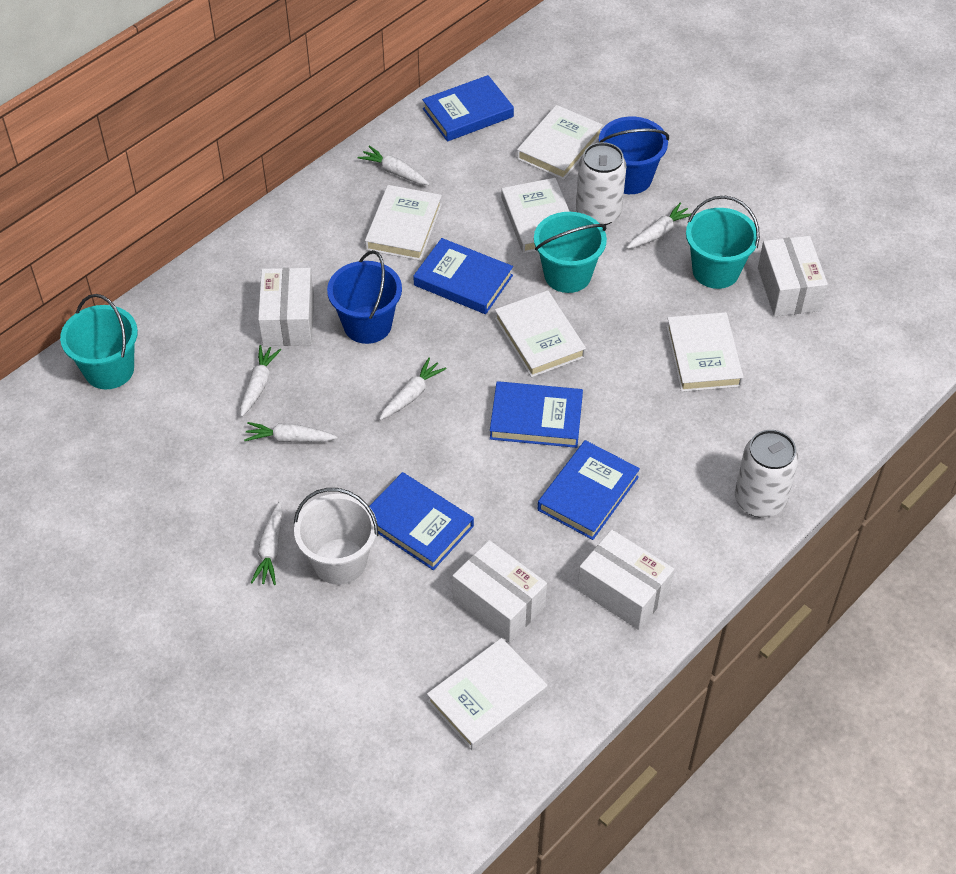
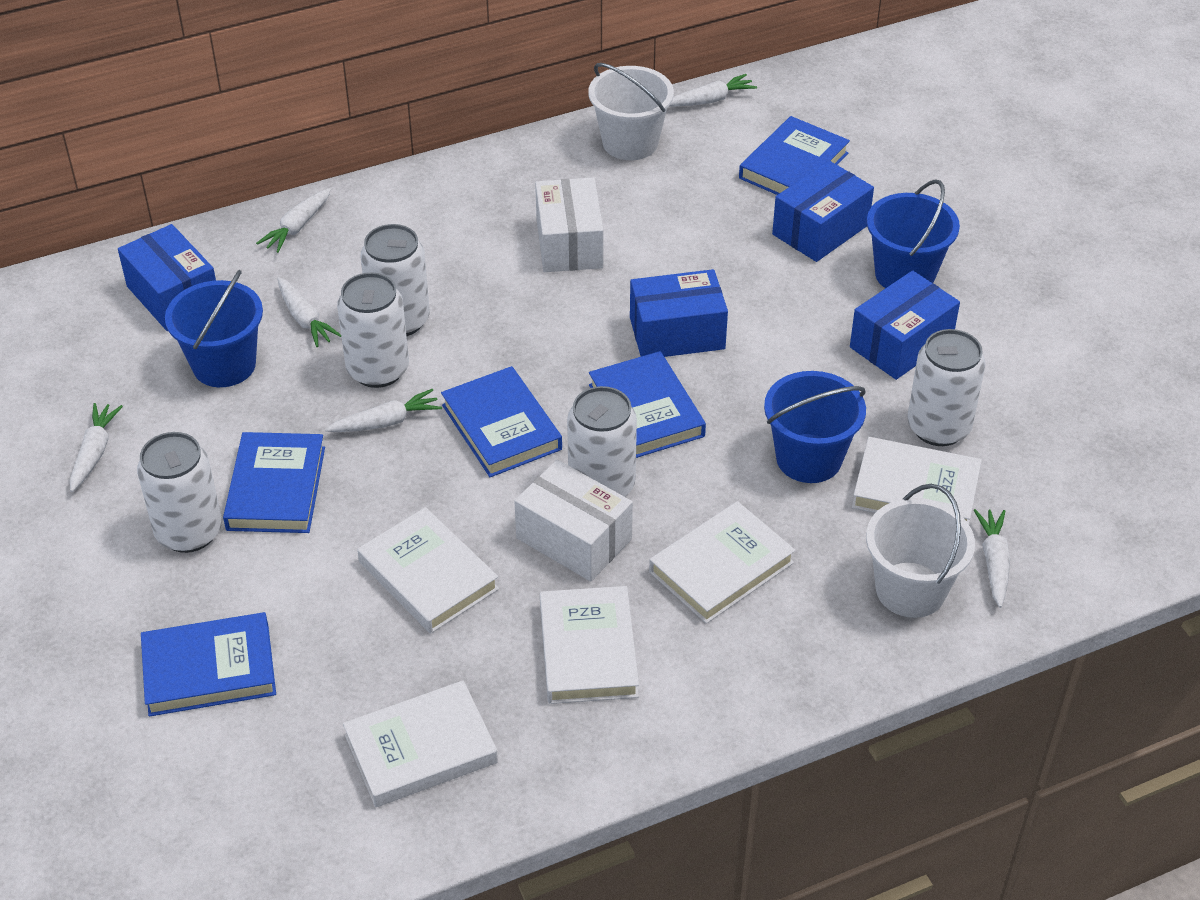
blue box: none = 0 -> [118,224,216,331] [630,269,728,357] [772,161,874,262] [850,270,960,380] = 4
blue bucket: [327,250,402,344] [599,117,669,194] = 2 -> [165,270,263,387] [764,371,866,483] [867,179,960,288] = 3
turquoise bucket: [60,294,138,389] [534,212,607,293] [686,196,760,289] = 3 -> none = 0
white book: [365,185,442,261] [427,638,547,750] [495,290,586,377] [501,178,570,253] [517,105,603,180] [666,312,744,392] = 6 -> [343,681,498,807] [357,507,499,633] [540,586,639,704] [649,501,796,624] [852,437,982,524] = 5
white box: [258,268,314,346] [452,540,547,643] [577,530,674,630] [758,236,828,316] = 4 -> [514,460,633,581] [535,177,603,272] = 2
white bucket: [294,488,378,585] = 1 -> [588,63,674,160] [866,484,975,618] = 2
white can: [576,142,627,226] [735,430,799,518] = 2 -> [137,432,222,553] [337,273,409,388] [361,224,430,336] [567,386,637,497] [907,329,985,446] = 5

